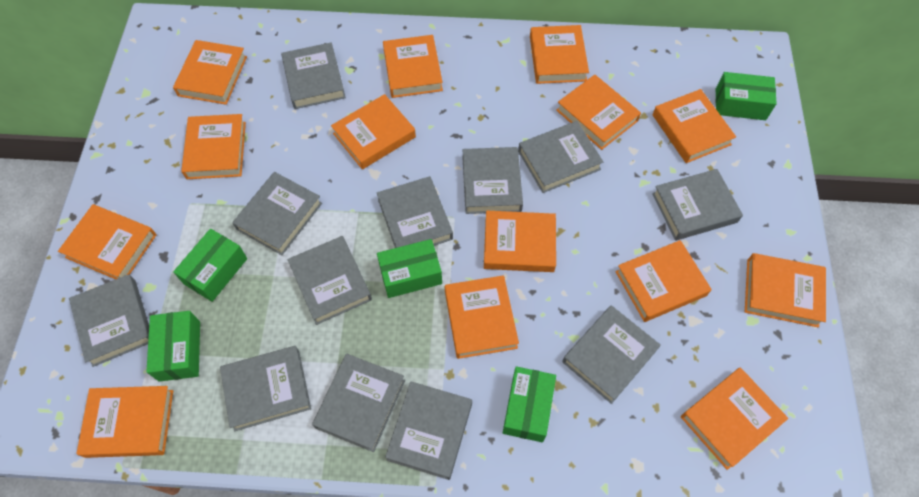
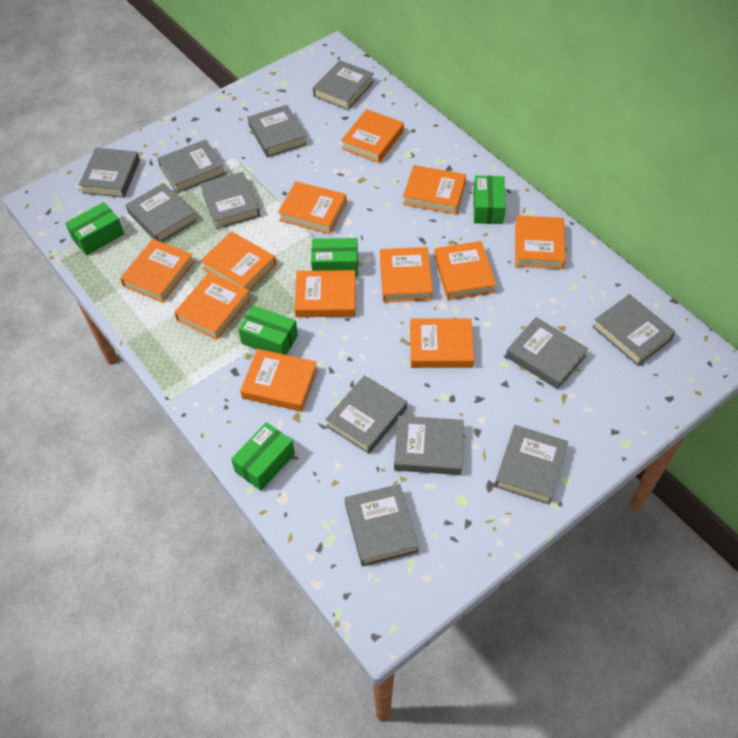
orange book: [58,204,156,279] [76,386,173,458] [173,40,247,105] [181,114,246,179] [331,94,416,169] [383,35,443,98] [445,275,519,359] [484,211,556,272] [530,25,589,84] [556,75,641,150] [615,240,712,322] [652,89,736,163] [681,367,788,470] [745,253,826,327] = 14 -> [120,239,194,303] [174,272,251,340] [200,231,276,291] [240,349,317,412] [278,181,347,234] [294,270,356,317] [341,109,404,163] [380,247,433,302] [403,165,466,214] [410,318,474,368] [434,241,496,300] [515,215,566,269] = 12

